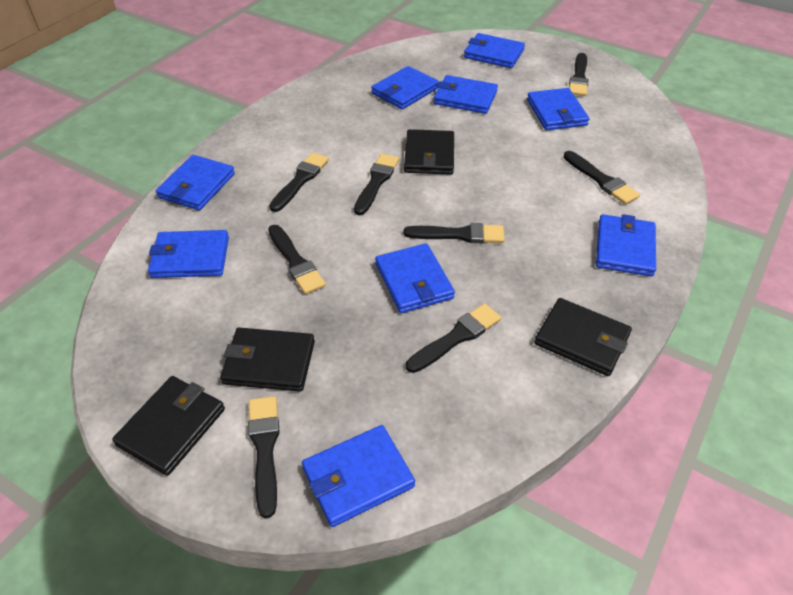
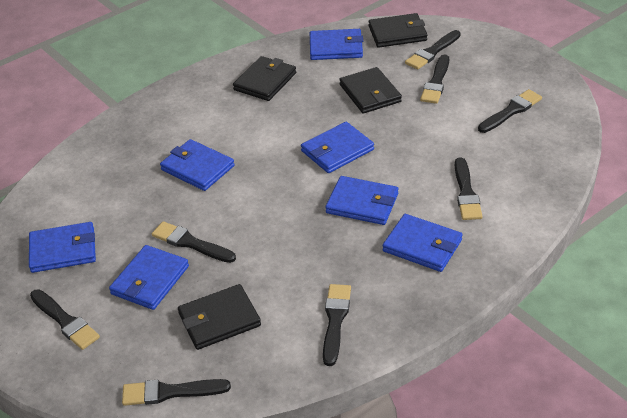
blue wallet: [148,230,229,278] [156,155,235,210] [302,425,415,527] [371,66,439,109] [375,243,455,313] [433,75,498,114] [464,33,525,68] [527,88,589,130] [596,214,656,277] = 9 -> [29,222,96,273] [109,245,189,310] [160,139,234,191] [301,122,374,173] [310,29,363,60] [325,176,399,225] [383,214,463,272] = 7

